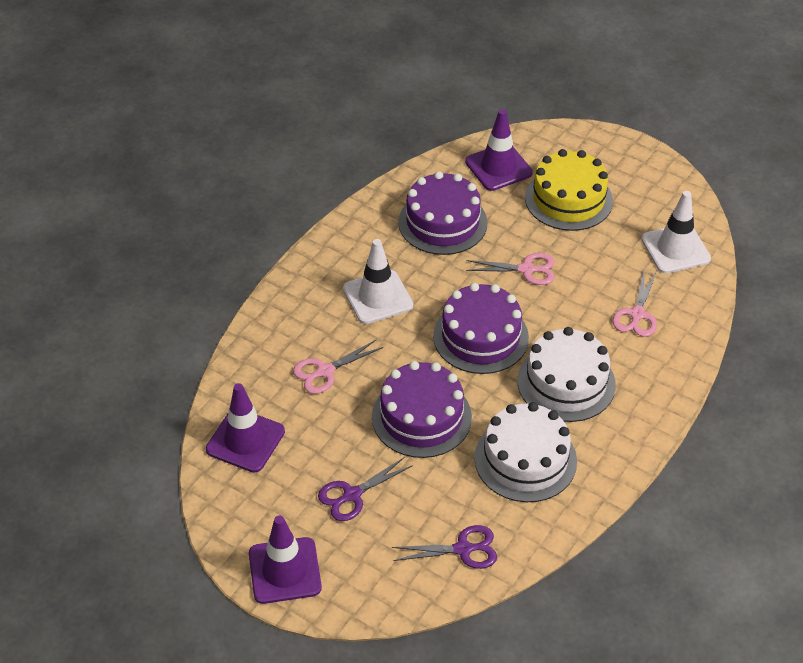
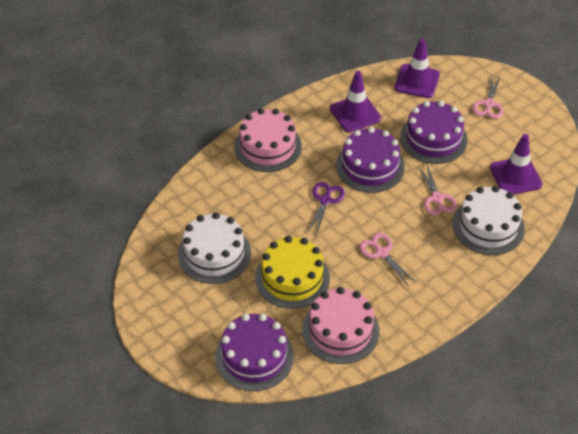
pink cake: none = 0 -> [234,108,302,172] [302,287,379,364] = 2
purple scissors: [318,457,413,521] [392,525,497,569] = 2 -> [307,182,345,237] = 1
white traffic cone: [343,239,413,324] [641,191,711,274] = 2 -> none = 0

